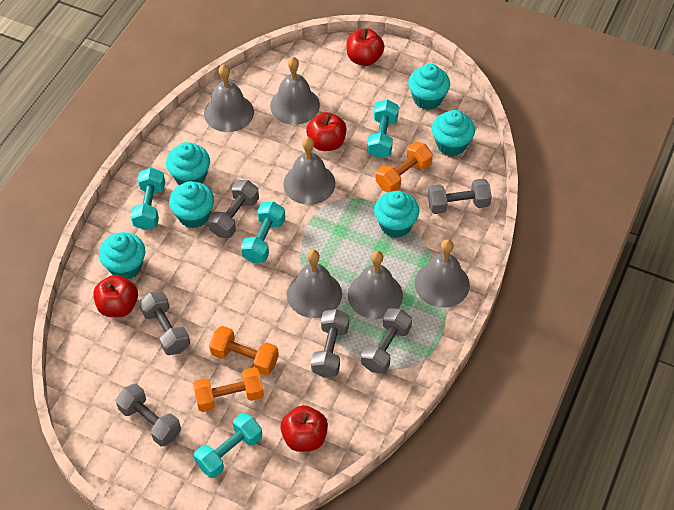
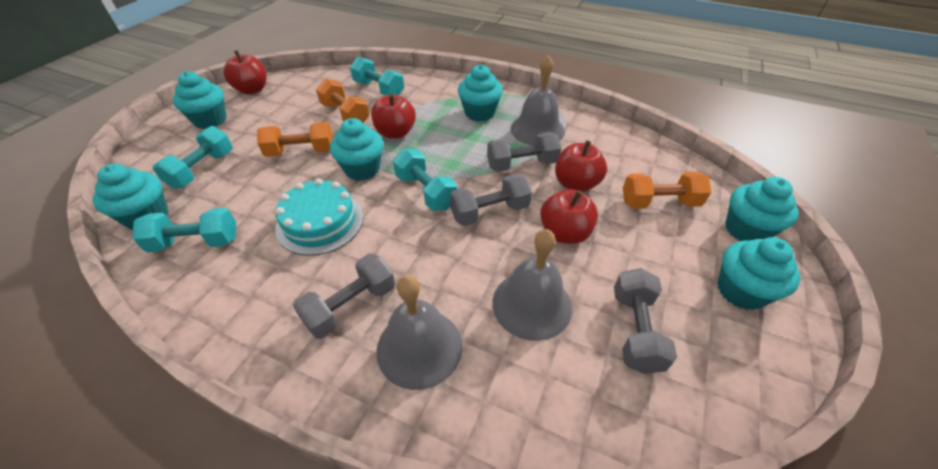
grey bell: [204,64,254,132] [270,57,320,125] [283,137,335,205] [287,250,342,318] [348,251,403,319] [415,239,470,308] = 6 -> [376,275,462,390] [492,229,572,341] [511,55,565,146] = 3
grey dumbbell: [116,384,181,446] [139,291,190,355] [208,180,259,238] [311,309,349,377] [361,308,412,374] [428,179,492,214] = 6 -> [293,254,395,339] [450,174,532,226] [487,132,561,172] [614,268,677,374] = 4
turquoise cake: none = 0 -> [275,178,363,256] = 1

